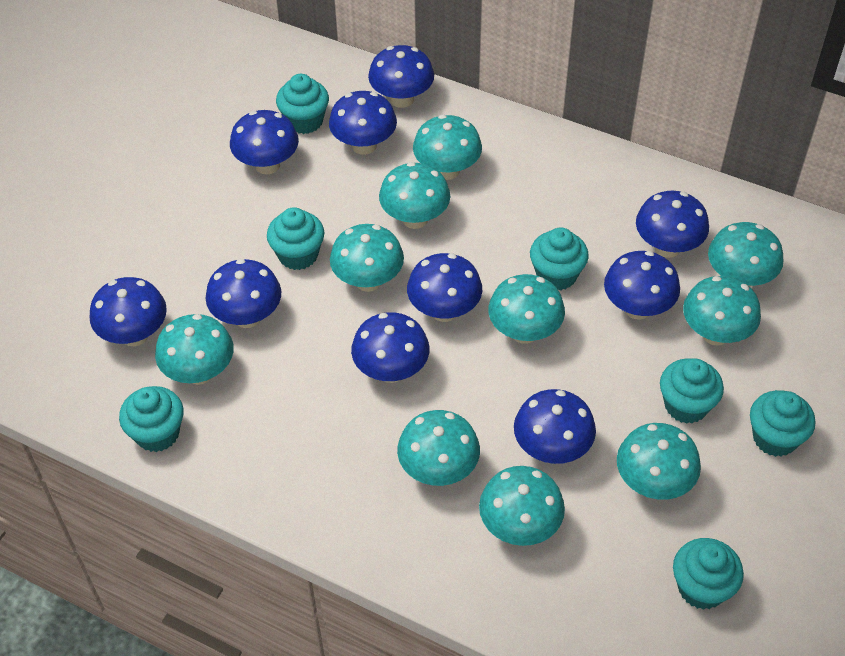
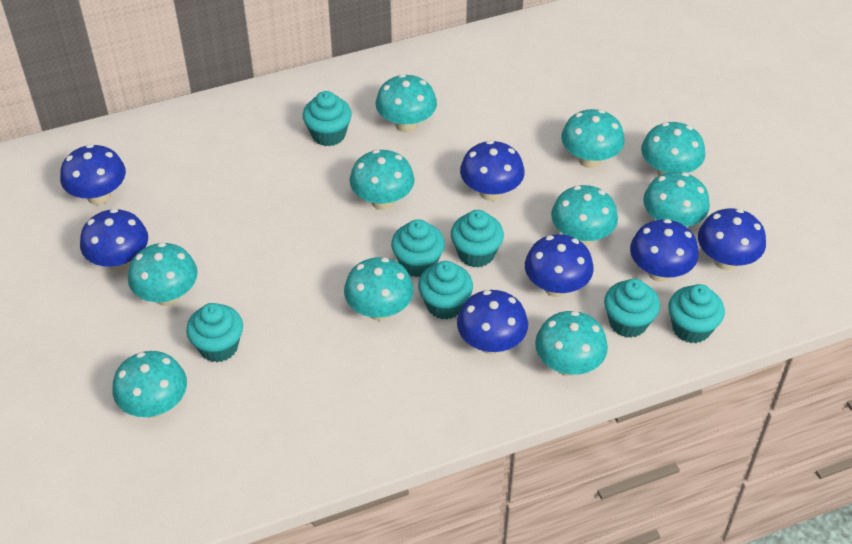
blue mushroom: [90,277,167,346] [206,259,281,328] [230,110,299,174] [329,91,397,155] [351,312,429,383] [368,45,434,108] [407,253,482,322] [514,389,596,464] [604,251,680,320] [636,191,709,258] = 10 -> [60,144,126,205] [80,209,148,271] [457,290,528,354] [460,140,525,201] [525,234,594,297] [630,219,699,282] [698,208,766,271] = 7

